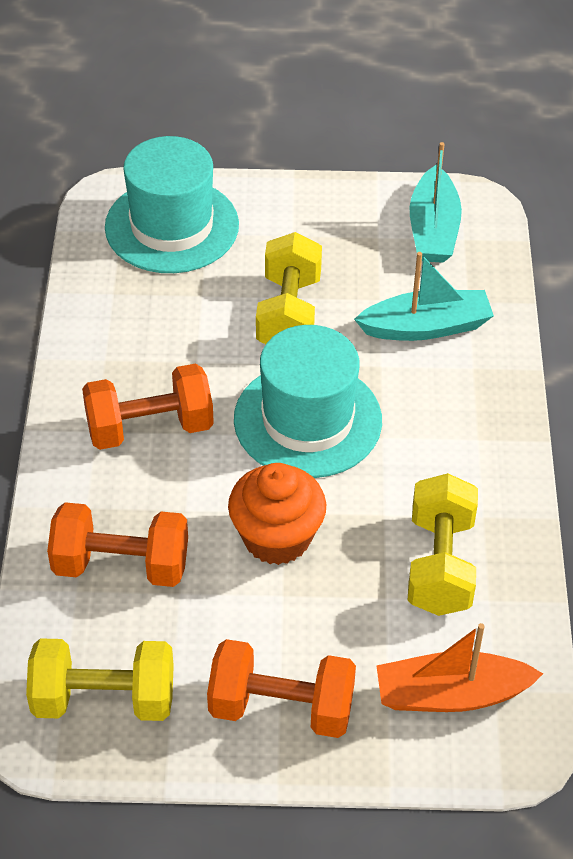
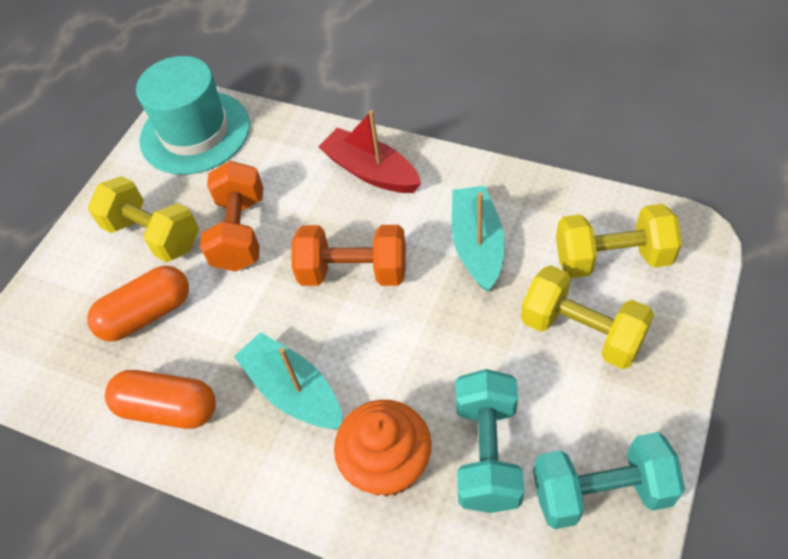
orange boat: [377,623,543,712] = 1 -> none = 0
orange capsule: none = 0 -> [87,266,189,342] [105,370,216,429] = 2
orange dumbbell: [47,502,188,587] [82,364,214,450] [207,639,356,738] = 3 -> [200,161,263,272] [291,225,406,286] = 2
red boat: none = 0 -> [318,110,421,193] = 1
turquoise dumbbell: none = 0 -> [455,369,524,513] [533,432,685,529] = 2
turquoise hat: [105,136,239,273] [234,325,382,478] = 2 -> [136,56,250,175] = 1

